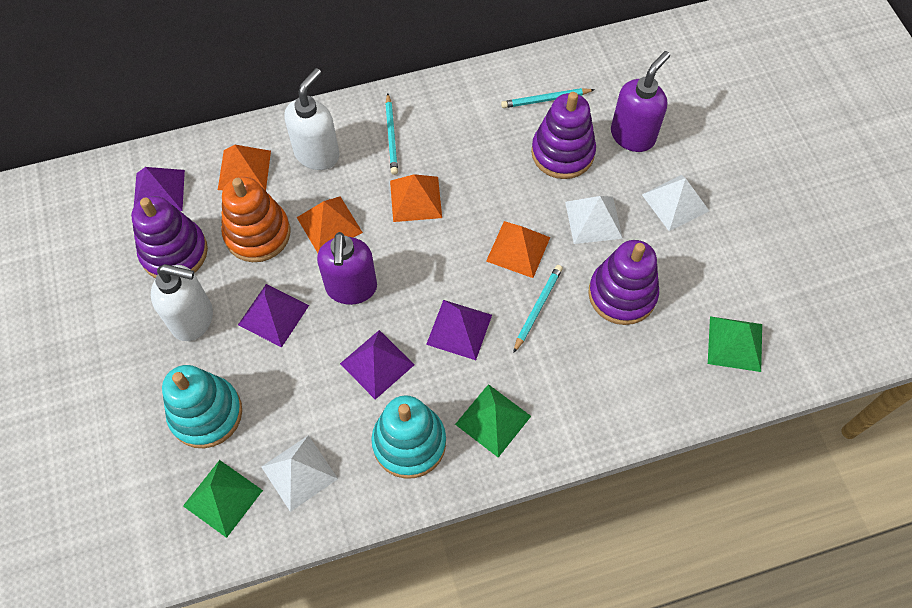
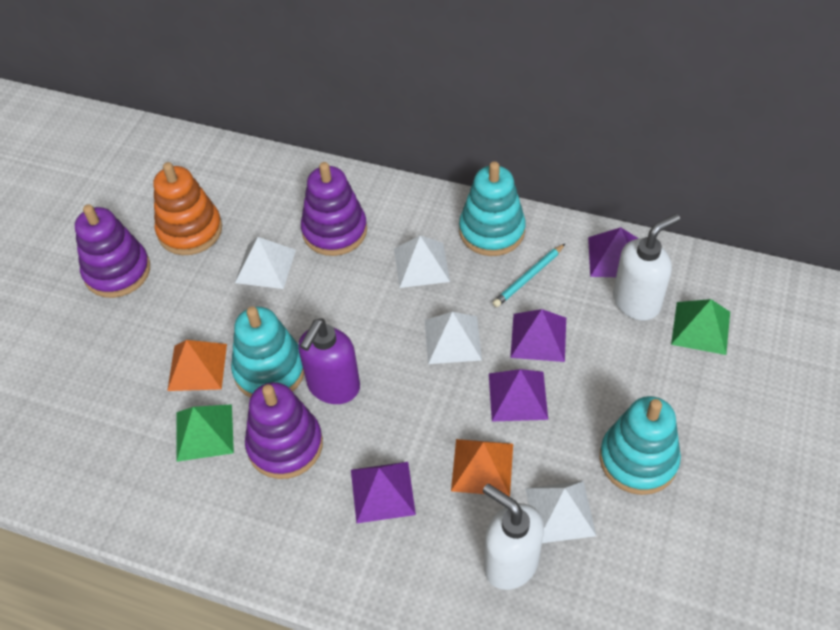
green pyramid: [183,460,263,538] [455,384,531,457] [708,316,762,372] = 3 -> [176,404,234,462] [671,299,730,355] = 2
orange pyramid: [218,145,271,191] [297,197,363,253] [390,174,442,222] [486,221,550,278] = 4 -> [167,340,227,391] [451,439,513,496] = 2
purple soap dispenser: [317,232,377,305] [611,51,670,152] = 2 -> [298,318,360,404] = 1
turquoise pencil: [385,93,398,175] [501,88,595,108] [513,265,563,353] = 3 -> [493,244,565,307] = 1
turquoise stacking toy: [162,365,242,448] [371,395,446,479] = 2 -> [231,306,304,398] [459,161,526,256] [599,396,681,495] = 3
white pyramid: [261,435,338,512] [565,196,623,244] [642,175,709,231] = 3 -> [235,237,296,289] [394,236,450,288] [425,312,482,364] [525,481,596,543] = 4

